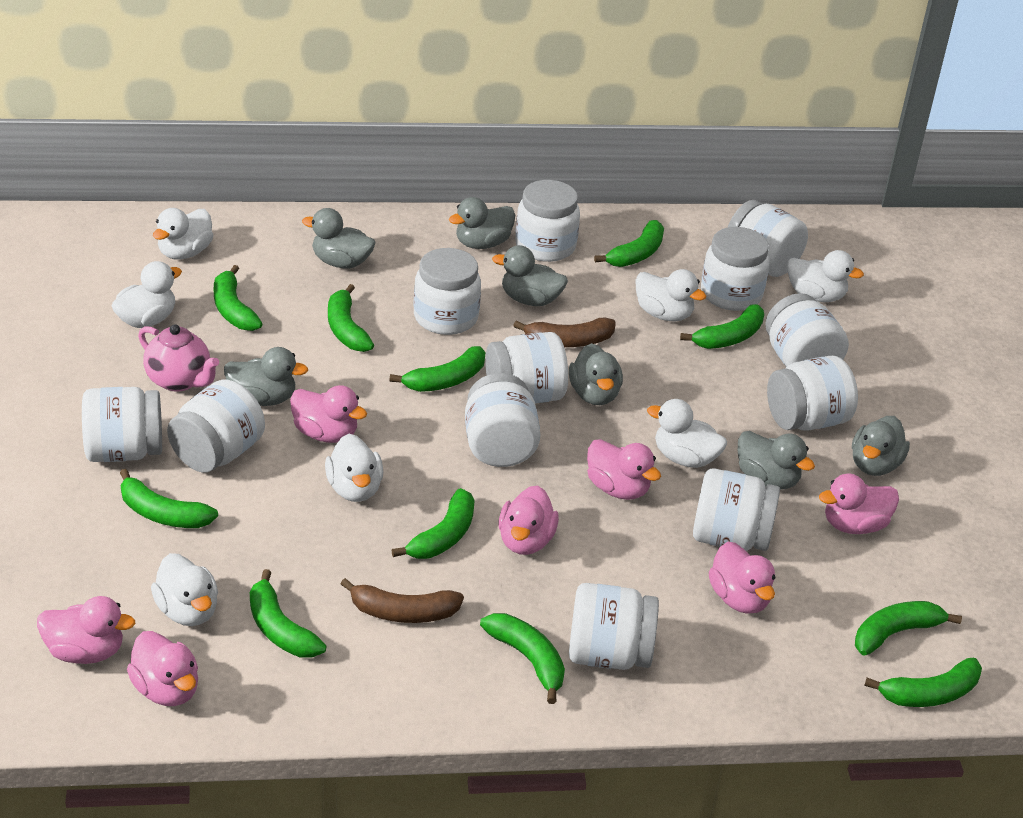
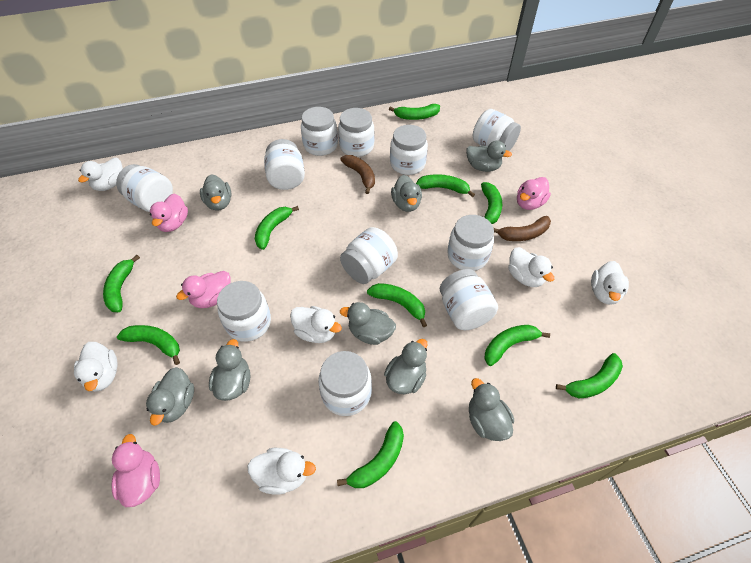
green banana: [120,469,218,528] [214,265,263,331] [250,569,327,658] [328,284,374,352] [389,346,485,392] [392,488,475,559] [480,613,565,704] [594,220,664,267] [680,304,764,349] [855,601,962,656] [864,658,982,707] = 11 -> [103,255,140,312] [117,325,180,365] [255,206,299,250] [337,421,404,488] [367,283,427,327] [389,104,440,120] [416,174,475,198] [481,182,502,224] [485,325,550,366] [556,353,623,398] = 10
grey duck: [224,347,308,406] [302,208,375,269] [449,197,515,249] [492,245,568,306] [569,343,623,405] [738,431,815,490] [852,416,910,476] = 7 -> [146,367,194,426] [200,174,232,211] [209,339,250,401] [340,302,396,345] [384,339,428,394] [391,175,422,212] [466,140,512,172] [469,378,514,441] = 8
pink duck: [37,596,135,664] [127,631,198,706] [290,385,367,443] [499,485,559,555] [587,439,661,500] [709,542,776,614] [819,473,899,534] = 7 -> [111,434,160,507] [150,193,188,232] [176,271,231,308] [517,177,551,210] = 4
pink teapot: [138,324,219,392] = 1 -> none = 0
white duck: [112,261,182,328] [151,553,218,626] [153,208,214,260] [325,434,383,502] [635,269,706,321] [647,399,727,468] [787,250,864,302] = 7 -> [74,342,118,392] [78,158,123,191] [247,448,316,495] [290,306,342,343] [508,247,554,287] [591,261,629,305] = 6
white jar: [82,387,162,462] [167,379,265,473] [414,248,481,335] [465,373,541,467] [485,332,568,403] [515,180,580,262] [569,583,659,670] [693,468,780,551] [701,227,770,311] [727,200,808,277] [765,293,849,367] [767,356,858,431] = 12 -> [116,164,173,212] [217,281,271,342] [264,139,305,190] [301,107,338,156] [318,351,372,416] [338,108,374,157] [340,227,398,284] [390,125,428,175] [440,269,498,330] [447,215,494,271] [473,109,521,151] = 11

